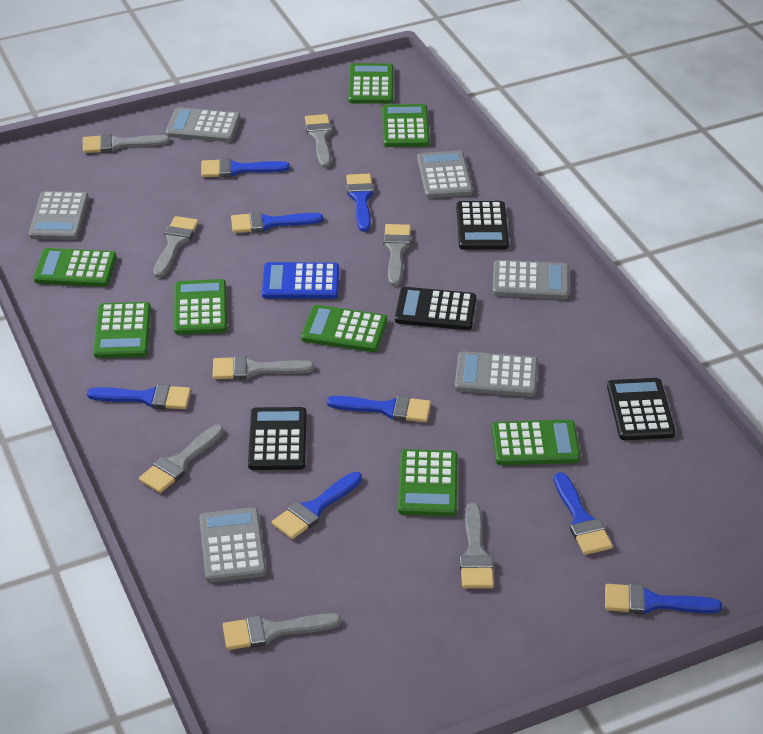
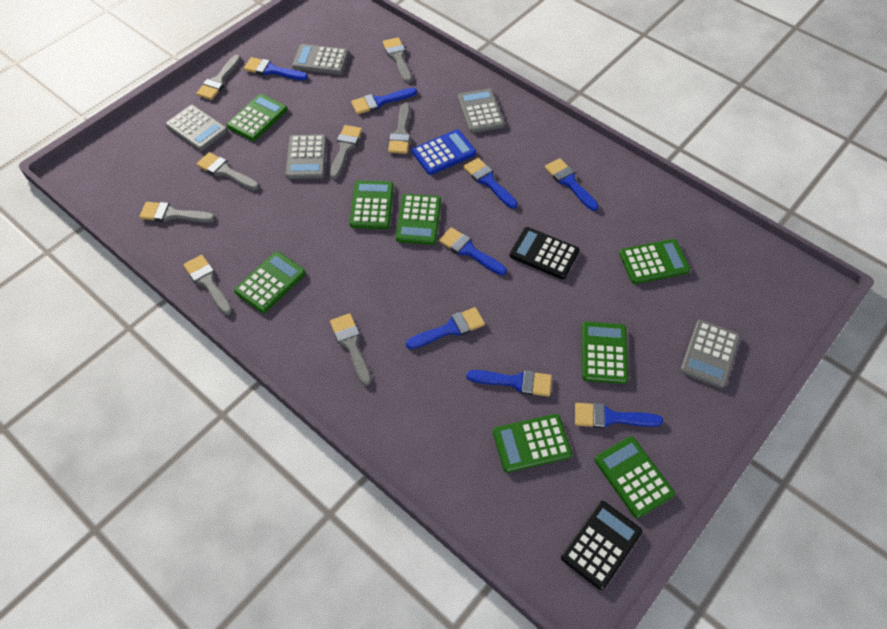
black calculator: [248,407,307,470] [395,287,476,330] [456,201,509,250] [607,378,675,440] = 4 -> [509,227,580,279] [561,501,642,590] = 2
grey calculator: [29,191,89,240] [166,107,240,142] [199,507,266,583] [417,150,473,198] [455,351,538,397] [492,260,569,299] = 6 -> [165,105,228,151] [286,134,327,179] [292,44,349,75] [458,88,505,133] [680,320,740,388] = 5

